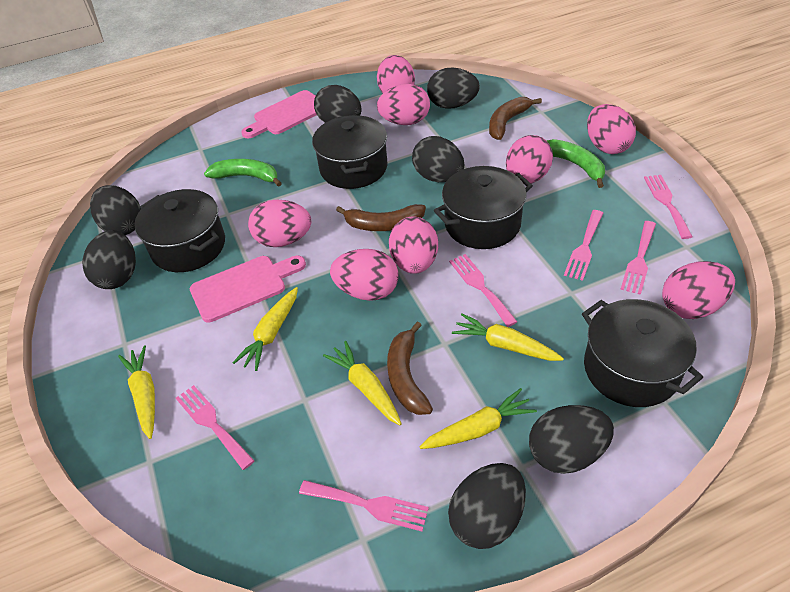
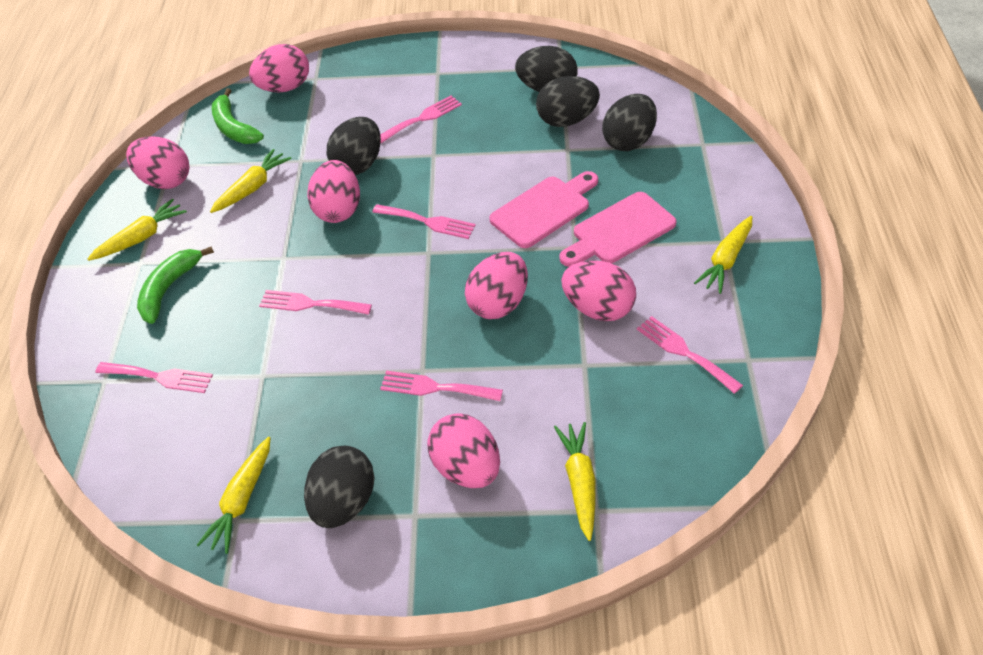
black egg: [82,230,136,289] [90,185,141,235] [314,85,362,123] [412,136,464,182] [427,67,480,109] [448,463,526,549] [529,405,614,474] = 7 -> [304,446,375,528] [327,117,381,175] [515,46,578,92] [536,76,600,127] [602,94,657,151] = 5
black pot: [134,189,225,272] [312,115,388,189] [434,166,533,249] [582,299,703,407] = 4 -> none = 0
brown banana: [336,204,426,231] [387,321,433,415] [489,97,542,140] = 3 -> none = 0
pink egg: [248,200,311,247] [330,249,398,301] [377,55,415,93] [377,84,430,125] [389,216,438,274] [506,135,553,184] [587,104,636,154] [662,261,735,319] = 8 -> [126,137,189,189] [249,44,309,92] [307,160,360,223] [427,413,500,488] [465,252,528,319] [561,260,636,321] = 6

